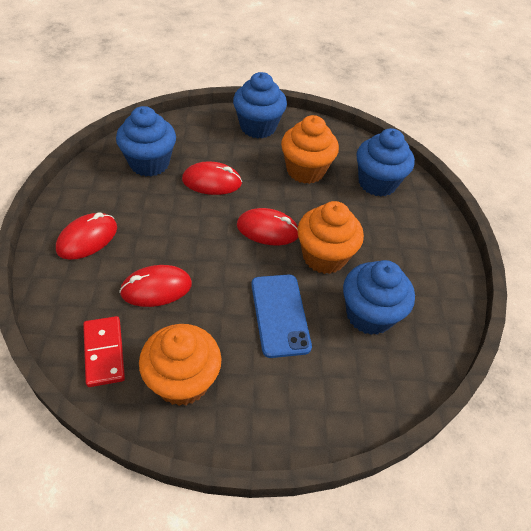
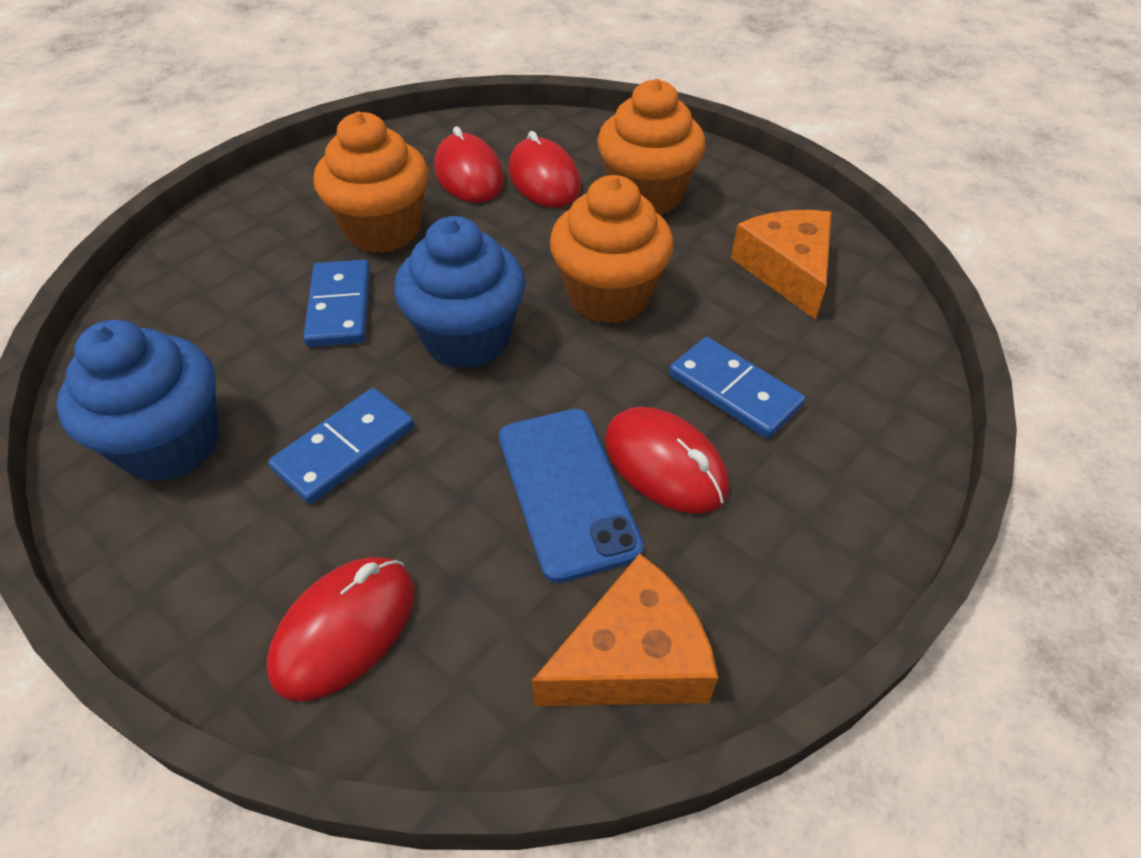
blue cupcake: [116,106,176,176] [233,72,287,138] [343,260,415,335] [356,128,415,197] = 4 -> [57,320,219,482] [394,216,525,369] = 2
blue domino: none = 0 -> [268,388,415,504] [303,260,370,347] [669,337,805,439] = 3
orange cheese: none = 0 -> [532,553,718,706] [731,210,831,320] = 2
red domino: [83,316,125,387] = 1 -> none = 0

